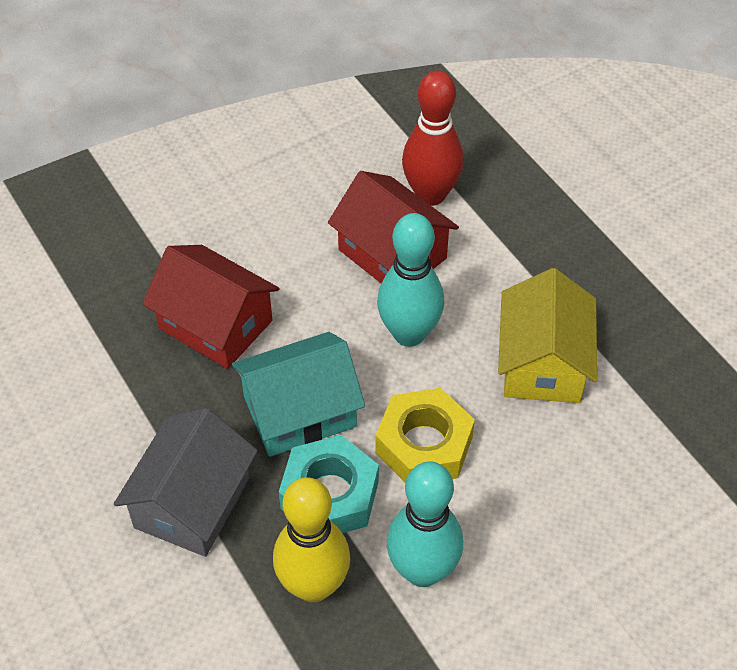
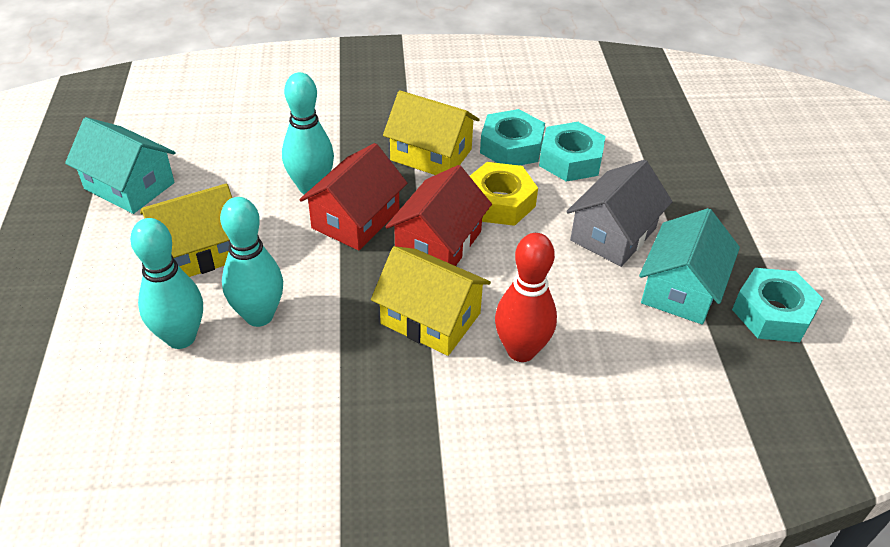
turquoise bowling pin: [377,213,444,347] [387,461,463,587] = 2 -> [130,218,203,349] [220,197,283,327] [282,72,334,195] = 3
turquoise house: [232,332,365,457] = 1 -> [65,117,176,214] [639,208,740,325] = 2
turquoise nut: [279,435,379,533] = 1 -> [480,109,545,166] [539,122,606,182] [732,268,823,342] = 3
yellow bowling pin: [273,477,350,602] = 1 -> none = 0
yellow house: [498,268,597,403] = 1 -> [140,184,232,277] [371,246,491,356] [383,90,480,175] = 3

